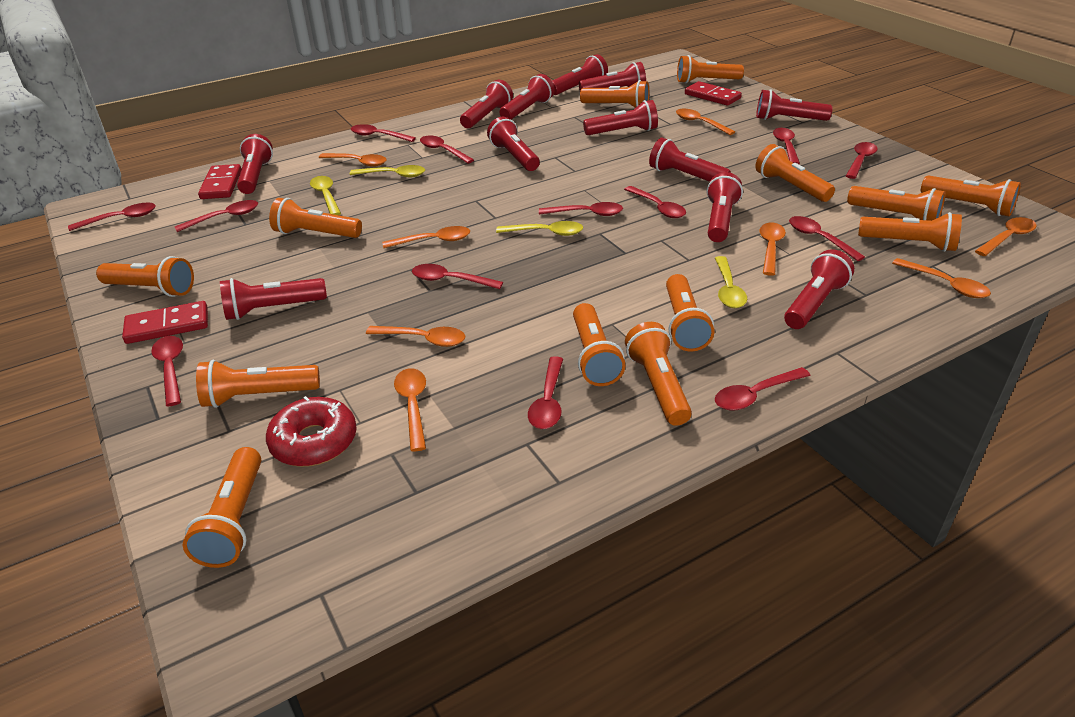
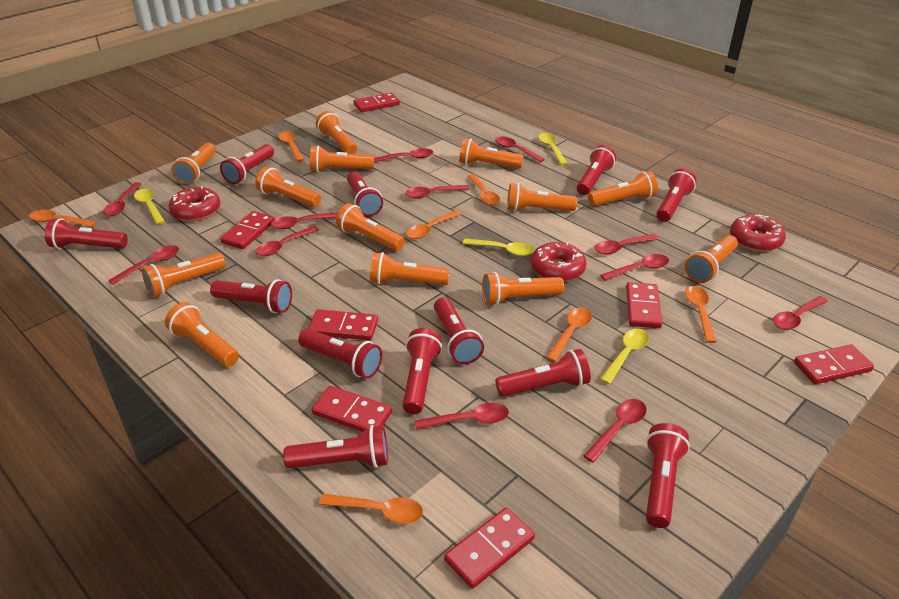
orange spoon: [319,153,386,167] [366,326,465,347] [382,226,470,248] [394,368,426,451] [676,109,735,135] [759,223,786,276] [892,258,991,298] [975,217,1037,256] = 8 -> [29,210,96,227] [278,131,304,162] [319,494,423,524] [406,210,461,239] [467,174,500,206] [546,307,592,362] [685,286,717,343] = 7
red domino: [122,301,208,344] [198,164,241,199] [685,81,742,106] = 3 -> [220,211,275,249] [308,309,378,340] [312,386,392,432] [353,93,400,112] [444,507,535,589] [626,282,662,329] [794,344,874,384] = 7
red donut: [266,396,357,467] = 1 -> [168,186,220,221] [531,242,586,282] [730,215,786,252] = 3
red spoon: [68,203,156,231] [151,336,183,407] [175,200,258,232] [351,124,416,142] [412,264,503,289] [420,135,474,164] [528,356,563,429] [539,202,623,216] [624,186,686,218] [715,367,811,411] [773,128,800,164] [789,216,865,261] [846,142,878,179] = 13 -> [103,182,142,216] [108,245,179,285] [255,226,319,256] [271,212,338,229] [374,148,433,162] [405,185,469,199] [415,403,509,430] [495,137,545,162] [583,399,647,462] [595,234,659,254] [600,254,669,280] [773,296,828,330] = 12

